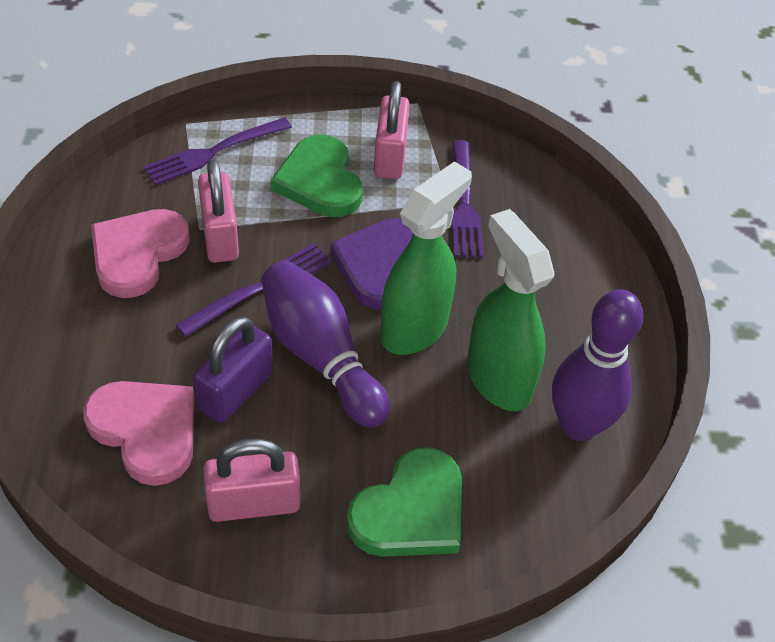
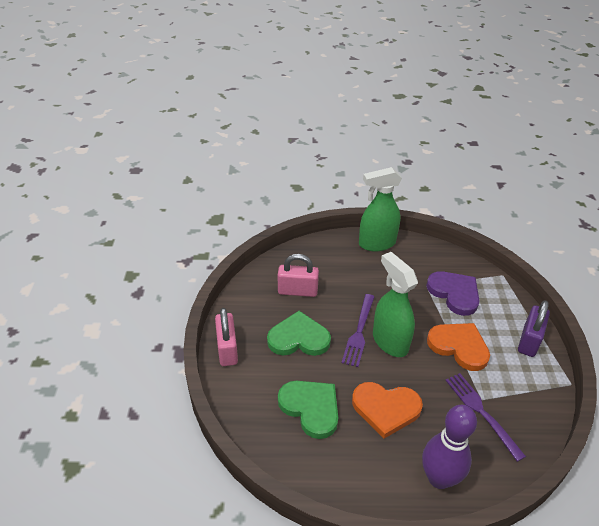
orange heart: none = 0 -> [352,382,423,439] [427,323,490,371] = 2
pink heart: [83,381,194,486] [91,209,190,298] = 2 -> none = 0
pink padlock: [198,159,239,263] [203,439,300,522] [374,81,410,179] = 3 -> [215,308,238,366] [278,254,319,297] = 2
purple bowling pin: [261,260,390,428] [552,289,643,441] = 2 -> [422,405,477,489] = 1
purple fork: [143,117,292,185] [175,243,332,337] [452,140,484,258] = 3 -> [342,294,375,367] [445,373,526,462] = 2

